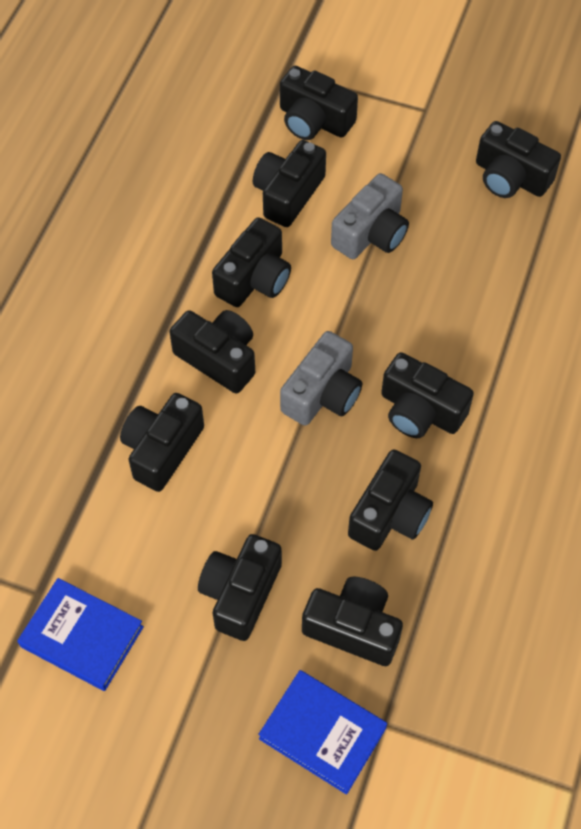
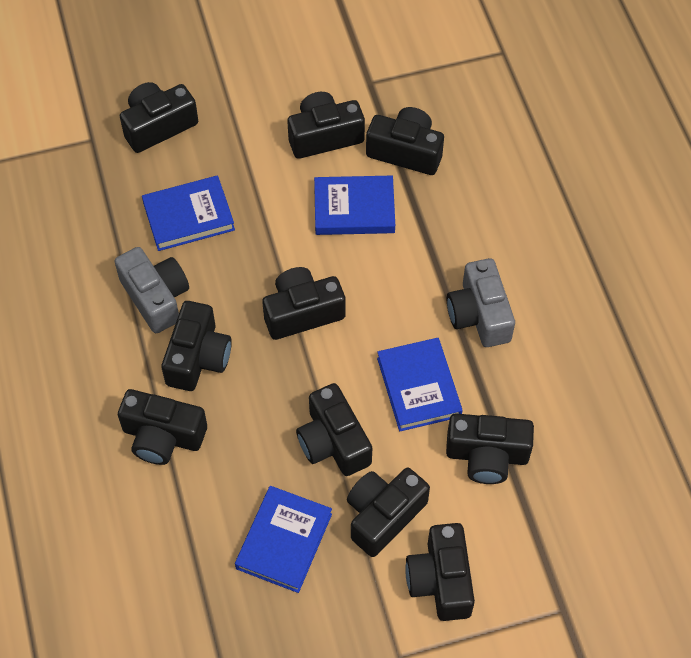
blue book: [17,578,144,691] [258,670,387,795] = 2 -> [142,175,235,251] [235,486,332,593] [314,176,395,235] [377,338,463,431] = 4

